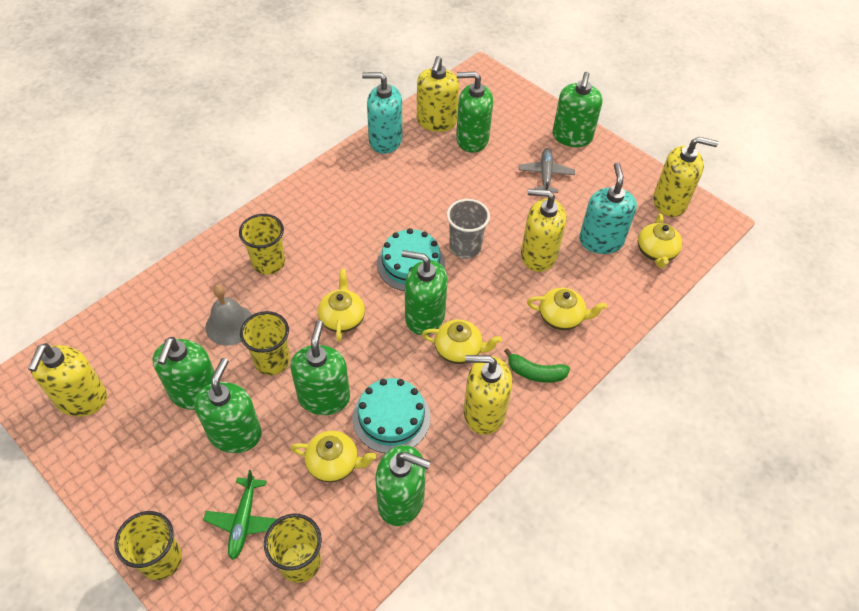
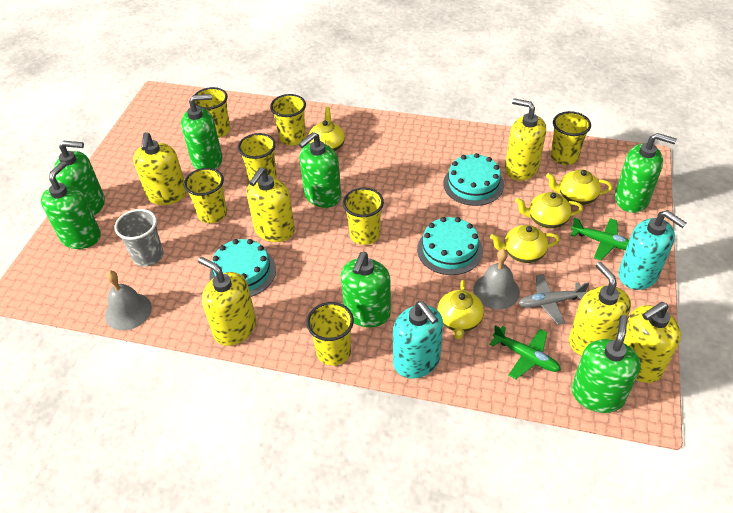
green banana: [504,348,570,383] = 1 -> none = 0
green plane: [203,470,277,560] = 1 -> [489,325,561,379] [570,218,629,260] = 2
grey bell: [206,285,252,346] = 1 -> [105,271,152,330] [473,249,520,310] = 2
turquoise cake: [352,378,431,453] [377,228,445,291] = 2 -> [210,239,276,297] [417,217,483,275] [443,153,504,206] = 3
yellow cup: [114,511,182,580] [239,214,285,275] [240,311,290,375] [264,514,322,583] = 4 -> [184,168,227,223] [195,87,231,138] [238,133,277,182] [270,94,306,146] [306,302,354,366] [343,188,384,245] [550,111,591,165] = 7
yellow soap dispenser: [28,343,107,417] [417,56,459,132] [464,355,512,435] [521,189,566,272] [653,137,718,217] = 5 -> [133,132,187,205] [198,257,256,346] [246,167,295,242] [505,98,546,181] [569,262,631,356] [623,302,681,383] = 6

